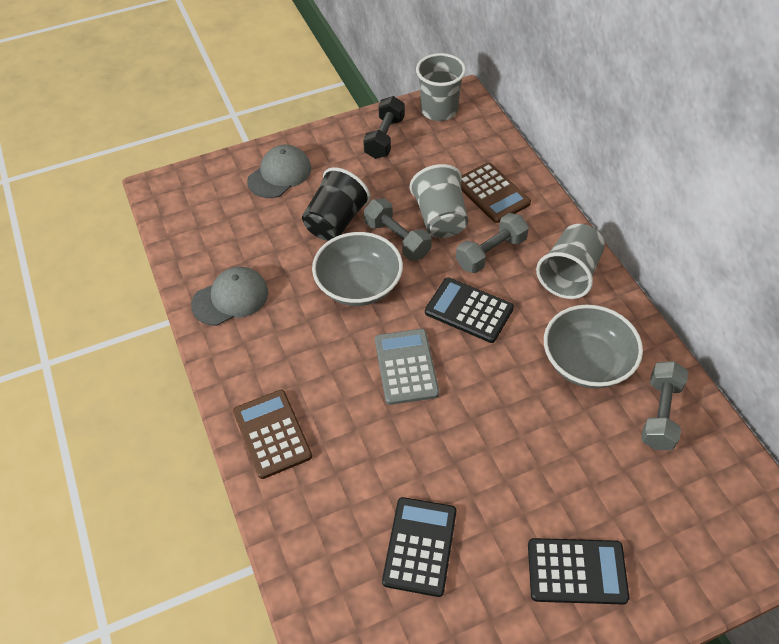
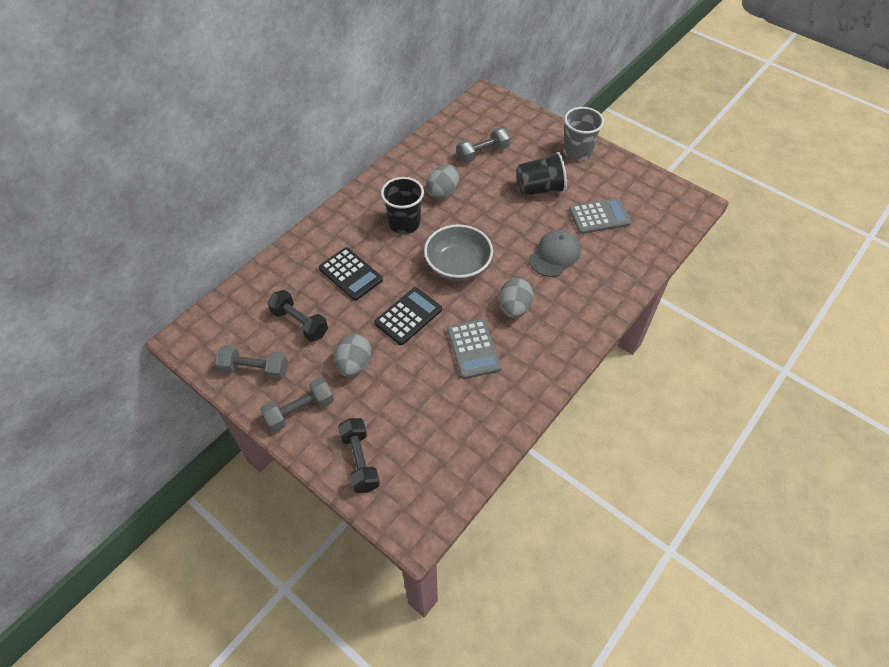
black calculator: [382,497,456,597] [425,277,514,343] [528,538,629,604] = 3 -> [319,247,383,301] [374,287,442,345] = 2
black cup: [302,167,370,241] = 1 -> [381,177,424,234] [516,152,567,196] = 2
black dumbbell: [363,96,405,159] = 1 -> [267,290,328,342] [338,418,380,493] = 2
brown calculator: [233,390,312,479] [461,162,531,223] = 2 -> none = 0
grey bowl: [312,232,403,306] [544,305,643,388] = 2 -> [424,224,493,281] = 1
grey calculator: [375,329,439,405] = 1 -> [447,319,502,379] [569,198,632,234] = 2
grey cap: [191,267,268,326] [247,145,311,198] = 2 -> [529,230,581,277] = 1
grey cup: [410,164,468,238] [416,53,466,121] [536,224,605,299] = 3 -> [563,107,604,161] = 1
grey egg: none = 0 -> [335,334,371,377] [426,165,460,199] [499,278,533,318] = 3

